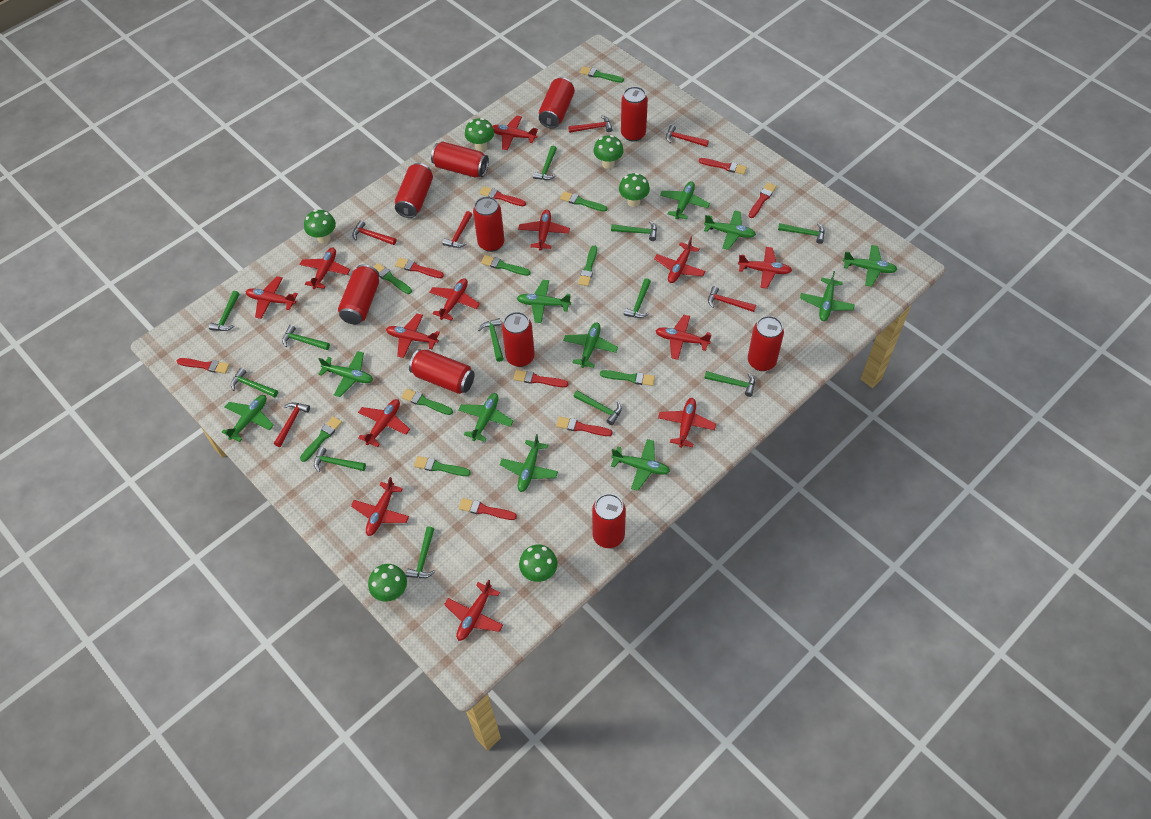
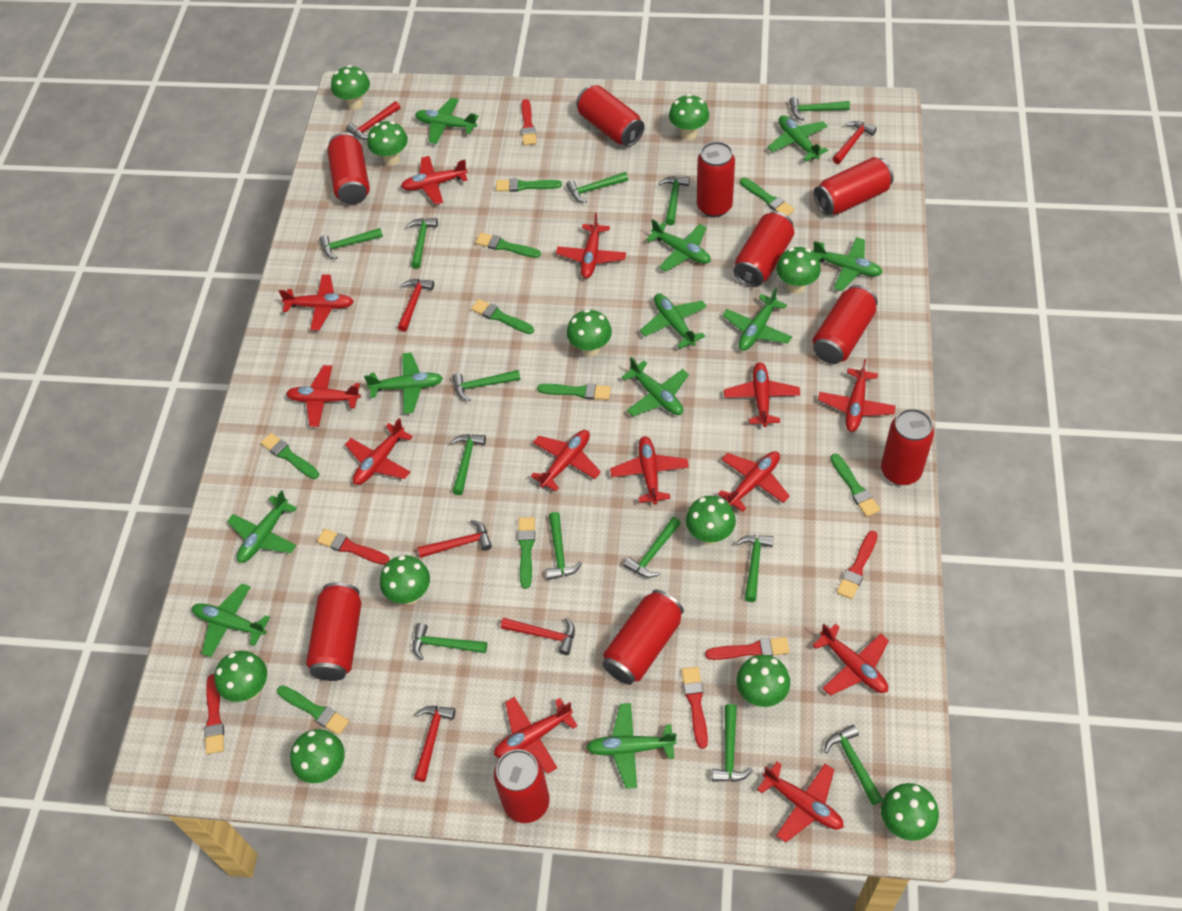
green hammer: [209,291,240,331] [231,368,278,398] [282,325,330,350] [314,447,366,472] [406,526,435,578] [478,318,504,362] [533,146,557,180] [573,390,622,425] [611,221,657,241] [624,278,651,318] [704,371,755,397] [778,223,825,244] = 12 -> [319,228,383,259] [406,218,438,269] [413,623,487,660] [450,434,486,495] [452,370,521,401] [546,512,582,580] [566,172,628,203] [623,517,681,578] [658,176,690,225] [712,704,753,782] [736,535,773,602] [789,97,850,121] [824,724,883,805] = 13
green mushroom: [304,209,336,244] [368,564,407,601] [465,118,494,151] [519,545,557,582] [593,135,624,169] [619,173,650,207] = 6 -> [214,651,267,702] [290,729,345,783] [331,65,370,110] [368,121,408,166] [380,555,430,604] [567,309,612,357] [669,94,709,140] [686,496,736,545] [736,655,790,707] [776,247,821,294] [881,783,939,841] = 11
red brush: [177,358,230,374] [395,258,444,278] [458,498,517,520] [479,186,526,206] [513,370,568,387] [556,416,612,436] [699,158,747,175] [749,182,777,218] = 8 -> [204,674,224,754] [317,529,390,565] [521,99,537,145] [681,667,708,749] [705,637,790,660] [837,531,878,599] = 6

